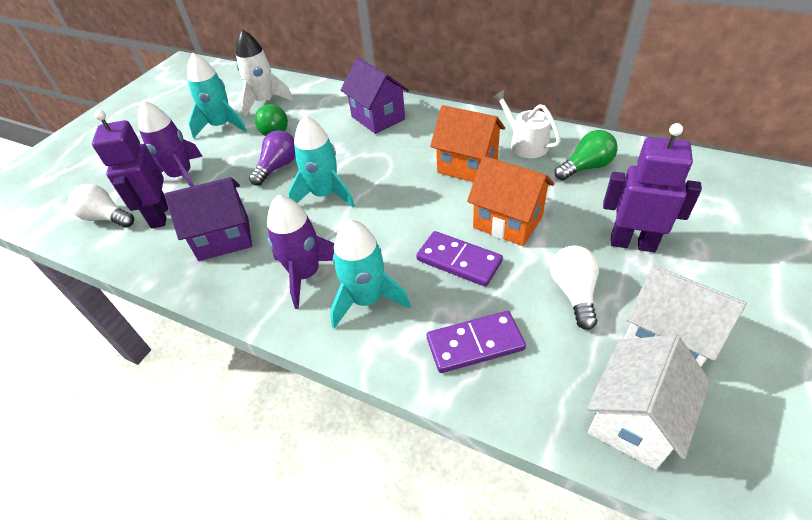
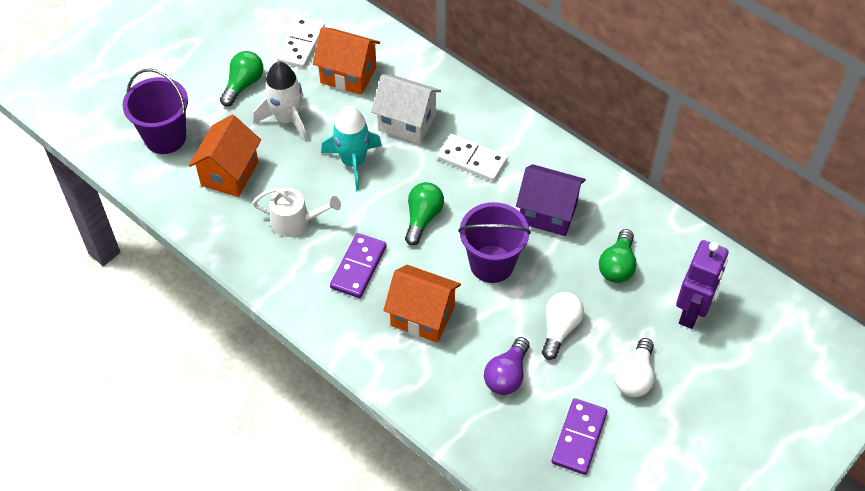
green light bulb: [255,104,288,136] [555,130,618,181] = 2 -> [220,51,264,107] [405,182,444,246] [599,229,636,283] = 3
orange house: [430,105,505,182] [467,156,554,246] = 2 -> [188,115,261,197] [313,27,380,95] [383,265,461,343] = 3
purple bucket: none = 0 -> [122,68,188,154] [458,202,531,283] = 2
purple house: [165,177,252,261] [341,57,409,134] = 2 -> [516,164,586,236] = 1
purple robot: [92,110,168,229] [603,123,702,252] = 2 -> [676,240,729,329] = 1
purple rocket: [138,101,203,187] [267,195,334,309] = 2 -> none = 0
turquoise rocket: [187,53,247,139] [288,115,355,208] [330,219,411,329] = 3 -> [321,105,382,190] = 1
white domino: none = 0 -> [277,17,325,68] [438,134,508,182] = 2
white house: [587,334,710,470] [624,265,746,367] = 2 -> [371,74,441,144] = 1

